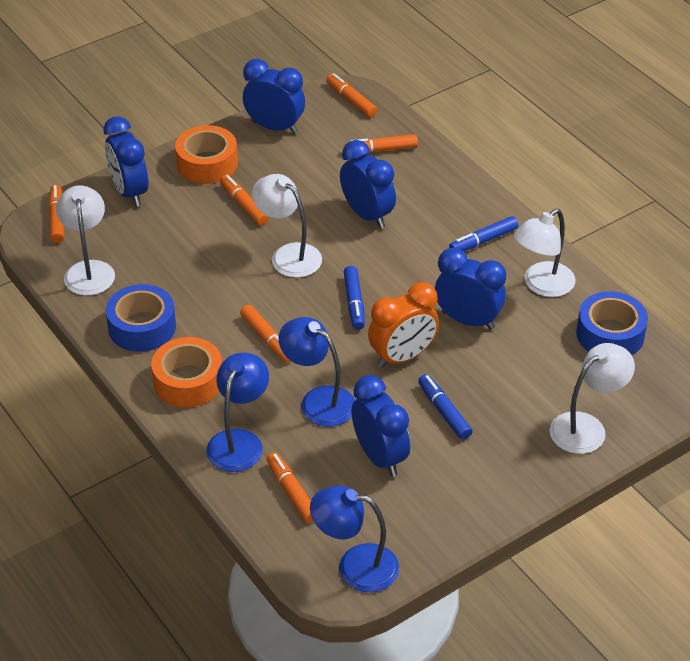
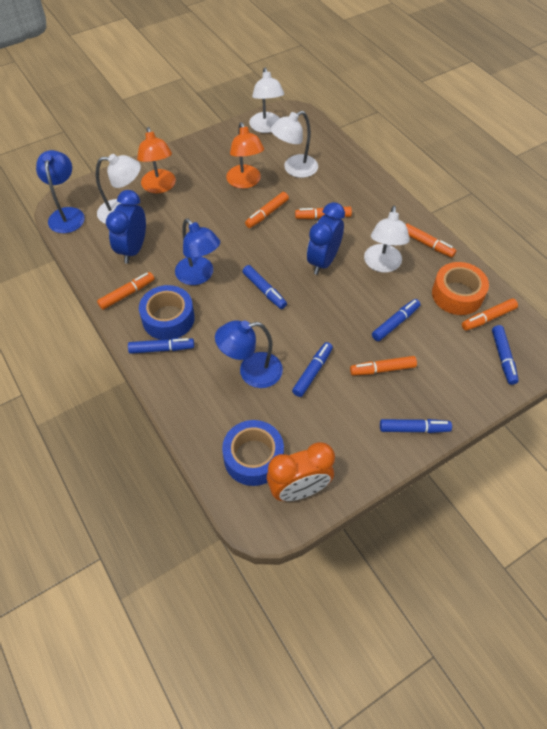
blue clock: [103,116,148,207] [243,59,305,134] [340,140,396,229] [351,375,410,477] [435,248,506,330] = 5 -> [106,190,146,264] [307,202,345,275] = 2
blue marker: [344,266,365,330] [418,374,473,440] [449,216,519,251] = 3 -> [128,338,194,354] [242,265,287,309] [292,342,333,397] [372,299,420,341] [380,419,452,433] [492,325,519,385] = 6
orange lamp: none = 0 -> [137,127,176,193] [226,122,264,189] = 2
orange tape: [151,337,222,408] [175,125,238,184] = 2 -> [432,262,489,315] = 1

